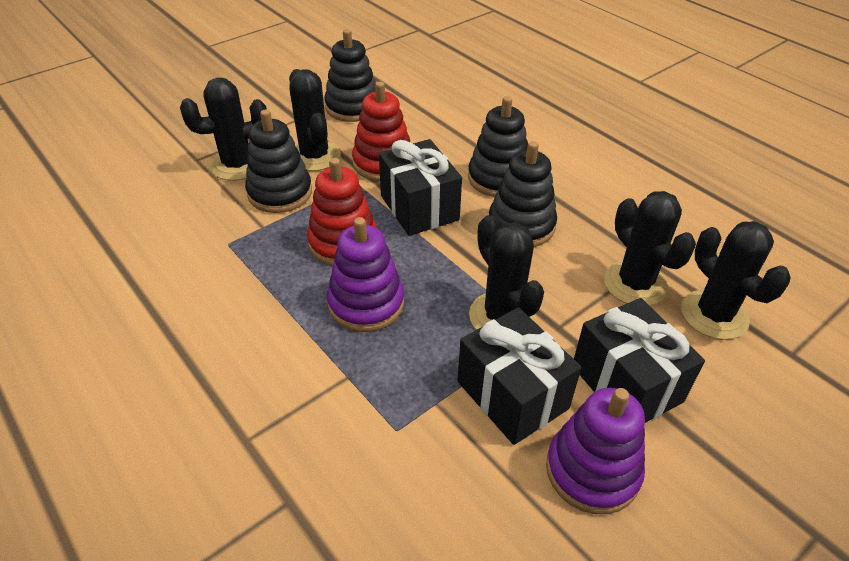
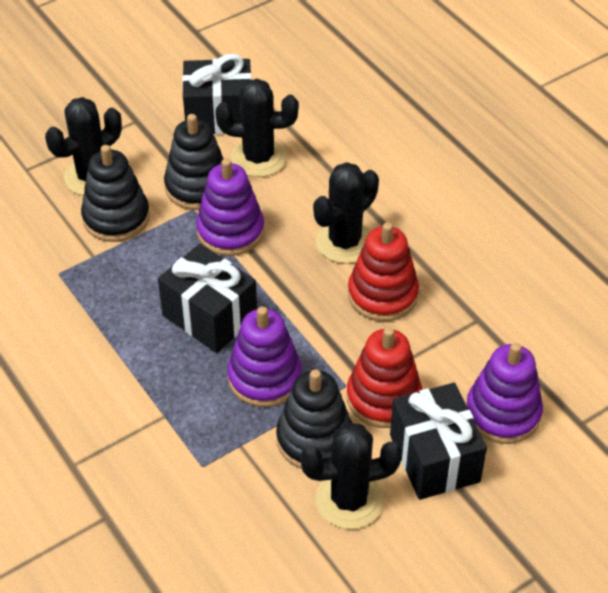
black cactus: [180,78,267,181] [289,69,341,171] [469,215,544,330] [604,191,696,306] [681,221,791,340] = 5 -> [45,97,122,196] [215,79,299,177] [300,422,402,529] [313,162,379,264] = 4
black stacking toy: [245,110,312,213] [324,29,376,122] [468,96,528,197] [489,141,557,247] = 4 -> [81,145,150,242] [164,114,224,210] [276,369,352,469] = 3
purple stacking toy: [327,217,404,332] [546,388,645,514] = 2 -> [196,158,264,256] [227,306,302,407] [466,343,543,444] = 3

